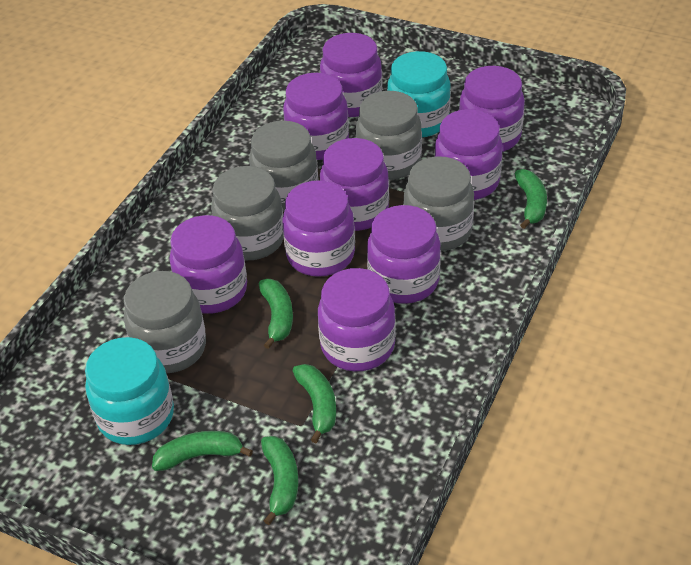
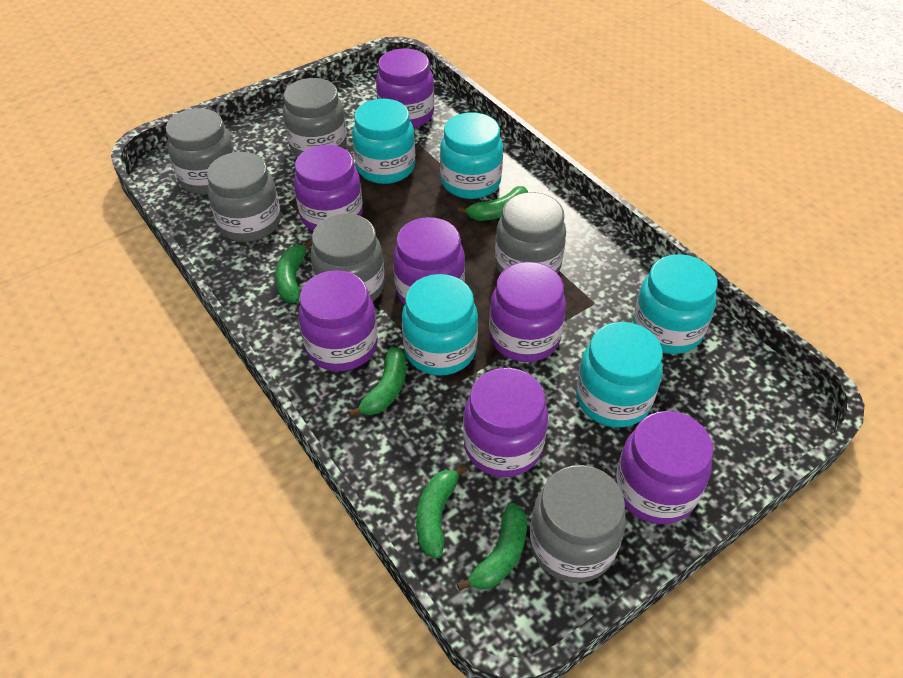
grey jar: [124,271,206,373] [211,166,284,260] [249,121,318,212] [356,91,422,180] [403,156,474,251] = 5 -> [166,108,235,195] [207,152,281,242] [283,78,347,156] [310,213,384,301] [495,192,566,274] [530,465,626,583] = 6
purple jar: [170,215,247,314] [282,180,355,277] [283,73,349,160] [318,268,396,371] [320,33,382,117] [320,138,389,231] [367,205,441,304] [434,109,503,200] [459,66,525,152] = 9 -> [294,145,363,231] [298,270,378,371] [376,48,434,128] [393,217,465,305] [463,368,548,477] [489,262,566,362] [615,411,713,524] = 7
turquoise jar: [85,337,174,445] [387,51,451,137] = 2 -> [352,99,415,184] [402,274,478,376] [440,112,503,199] [576,322,663,427] [633,254,718,354] = 5

